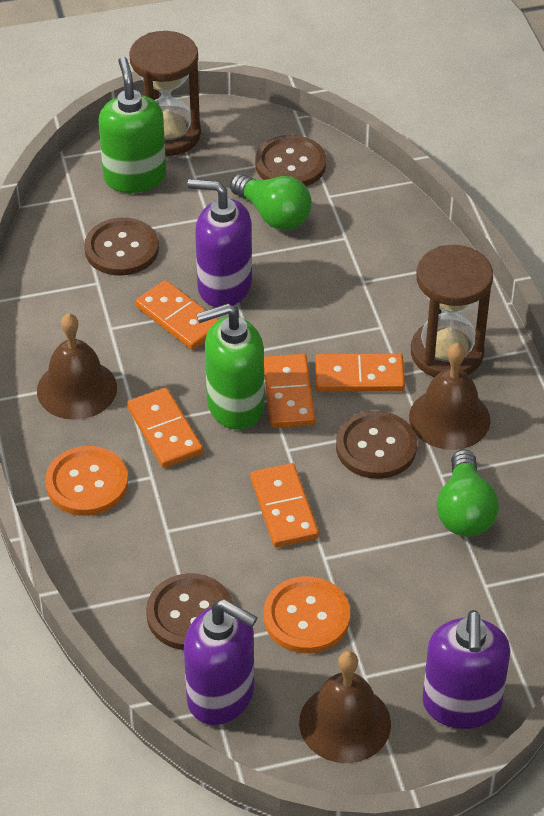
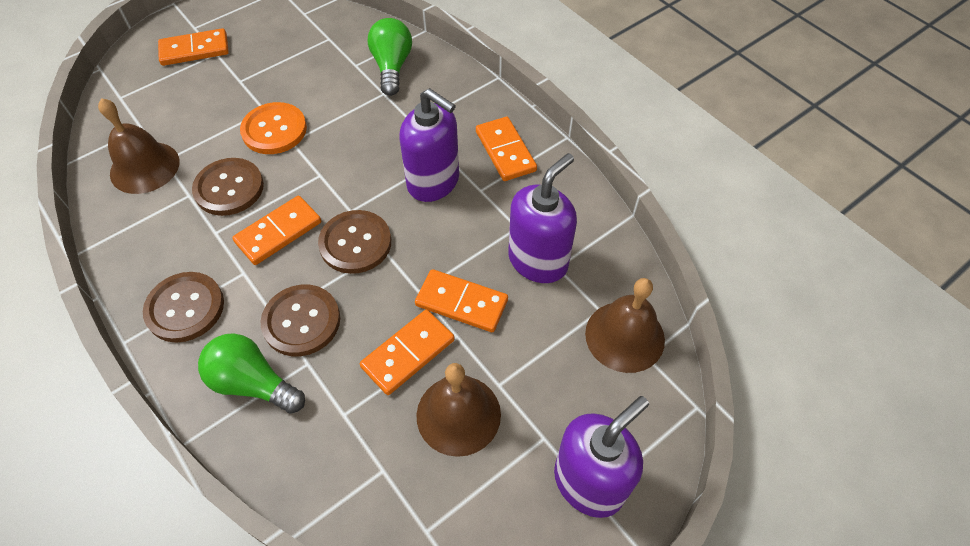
brown hourglass: [129,31,201,156] [411,245,493,377] = 2 -> none = 0
green soap dispenser: [99,57,166,193] [196,303,264,430] = 2 -> none = 0
orange button: [45,446,128,516] [263,576,350,653] = 2 -> [240,102,307,154] = 1

